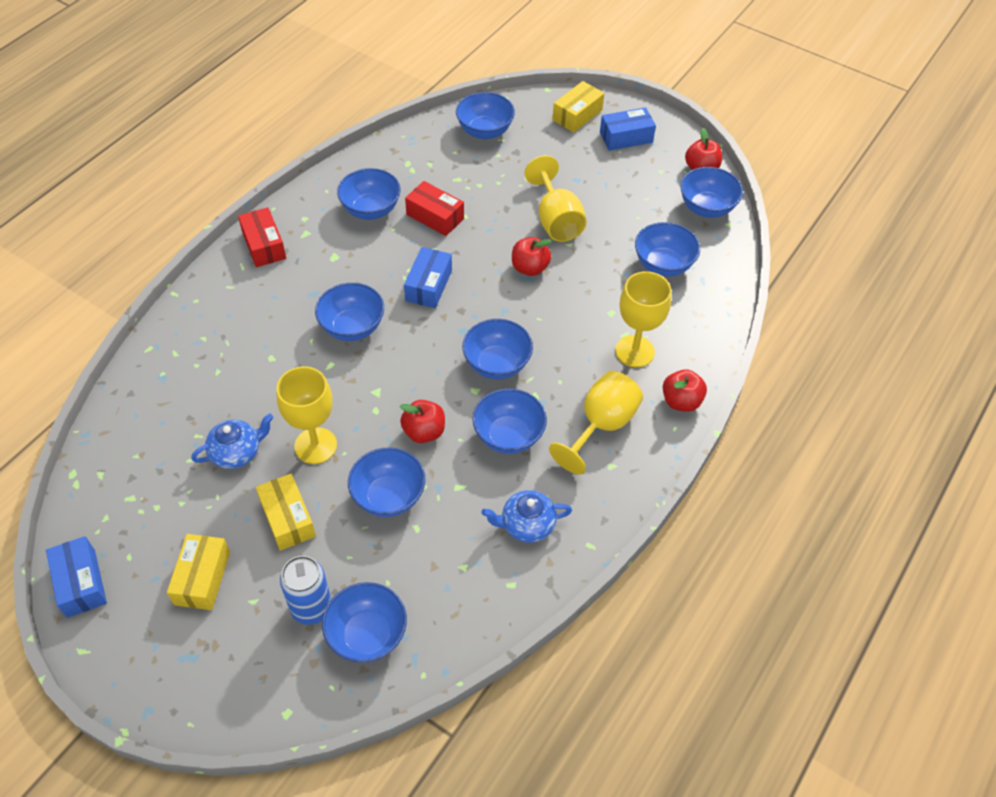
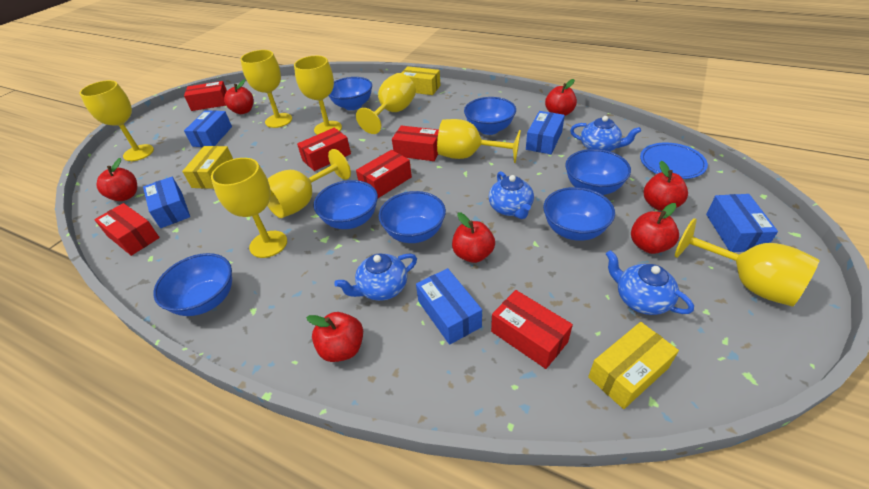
blue bowl: [315,283,384,341] [322,582,407,663] [337,168,401,220] [348,447,425,517] [456,92,515,139] [462,319,533,379] [472,388,547,454] [635,222,700,277] [680,167,743,218] = 9 -> [153,253,232,316] [313,180,378,229] [329,77,372,110] [379,191,446,243] [464,97,516,135] [543,187,615,241] [565,149,631,195] = 7
blue box: [46,536,107,618] [404,247,452,308] [600,107,656,151] = 3 -> [143,177,190,228] [184,110,232,147] [416,268,482,345] [526,111,565,154] [706,194,778,252] = 5
blue can: [280,556,332,625] = 1 -> none = 0
blue plate: none = 0 -> [640,142,708,179] = 1
blue teapot: [191,414,273,469] [481,490,572,543] = 2 -> [334,253,417,301] [489,171,534,219] [570,116,641,151] [606,250,694,315] = 4
red apple: [400,400,445,443] [512,237,552,276] [663,369,707,412] [685,128,722,170] = 4 -> [97,158,137,201] [224,79,254,114] [306,312,363,362] [452,212,495,263] [545,79,577,116] [631,203,679,254] [644,161,688,211] = 7
red box: [238,207,286,267] [405,181,464,236] = 2 -> [94,203,160,256] [184,81,227,111] [297,128,351,171] [356,150,412,198] [392,125,439,161] [491,290,573,369] = 6
yellow goblet: [277,366,337,464] [525,155,587,242] [549,371,643,475] [615,271,671,367] = 4 -> [79,80,154,161] [211,158,287,258] [240,50,292,128] [267,149,351,218] [294,56,342,135] [356,73,416,134] [437,119,521,163] [675,218,819,307] = 8

